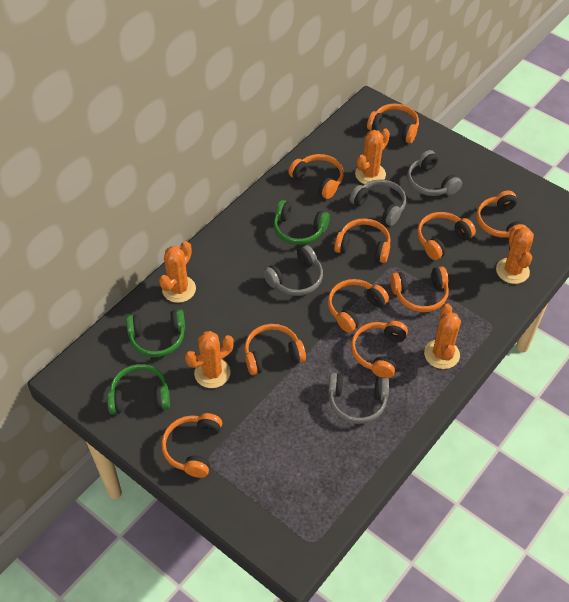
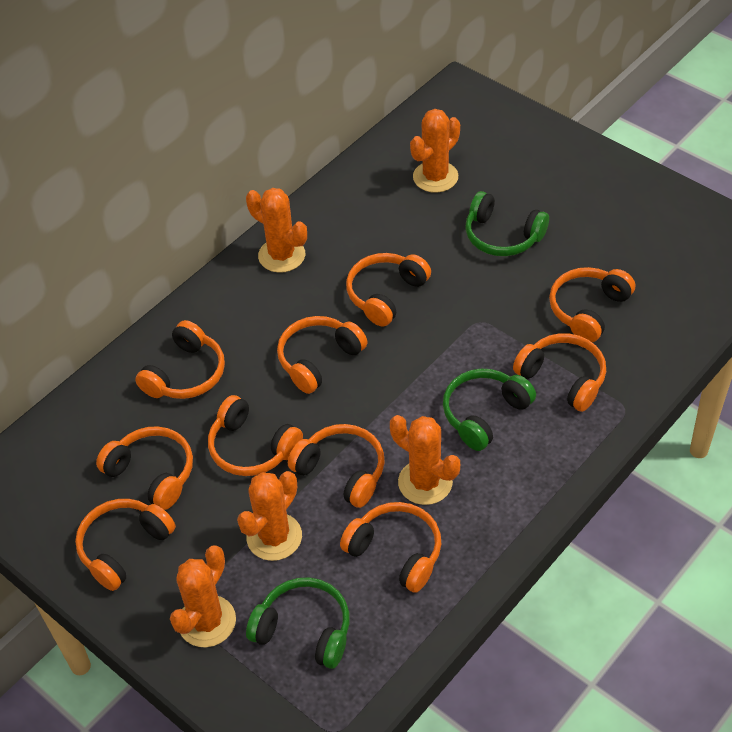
grey headphones: [263,245,323,296] [328,373,389,424] [350,179,406,226] [407,150,462,196] = 4 -> none = 0

